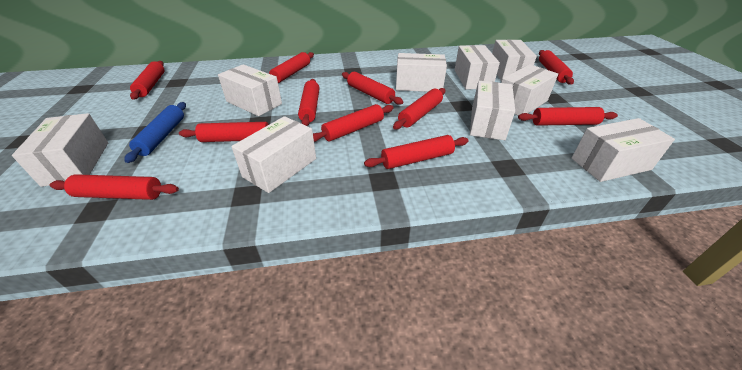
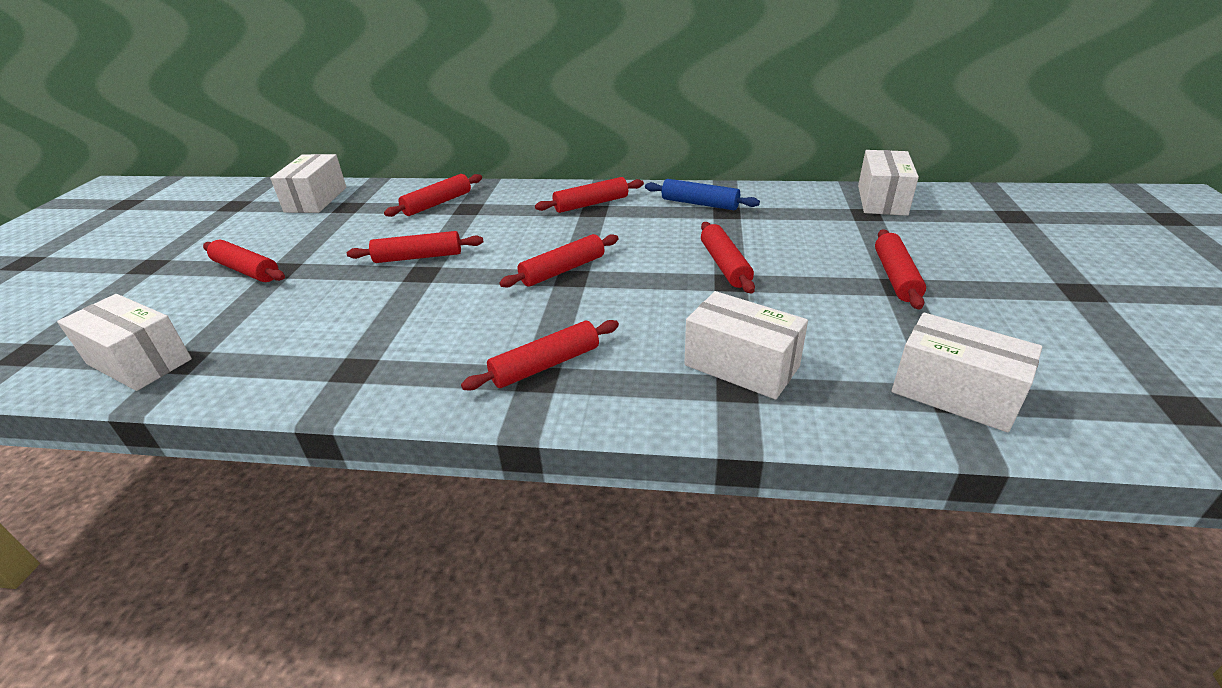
red rolling pin: [50,174,179,200] [130,61,164,100] [179,122,269,142] [269,52,314,83] [298,79,319,126] [313,104,394,142] [342,72,403,105] [364,135,469,169] [393,88,445,129] [518,107,618,126] [539,50,574,85] = 11 -> [203,240,285,282] [347,231,483,263] [384,174,482,217] [461,320,619,390] [499,234,619,288] [535,177,644,213] [701,222,755,294] [875,229,926,309] = 8
white box: [12,113,108,187] [218,64,282,116] [231,116,316,193] [396,53,447,92] [455,45,500,89] [470,81,515,140] [492,39,537,81] [501,64,558,115] [572,118,675,182] = 9 -> [57,294,192,391] [270,154,346,213] [684,291,808,400] [858,150,919,216] [892,313,1042,432] = 5

